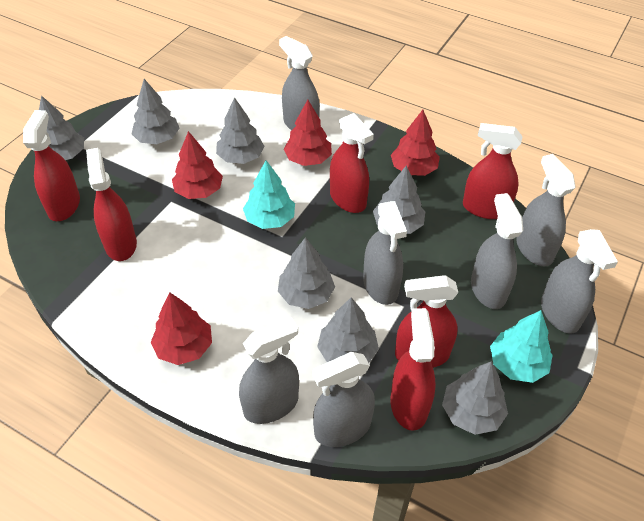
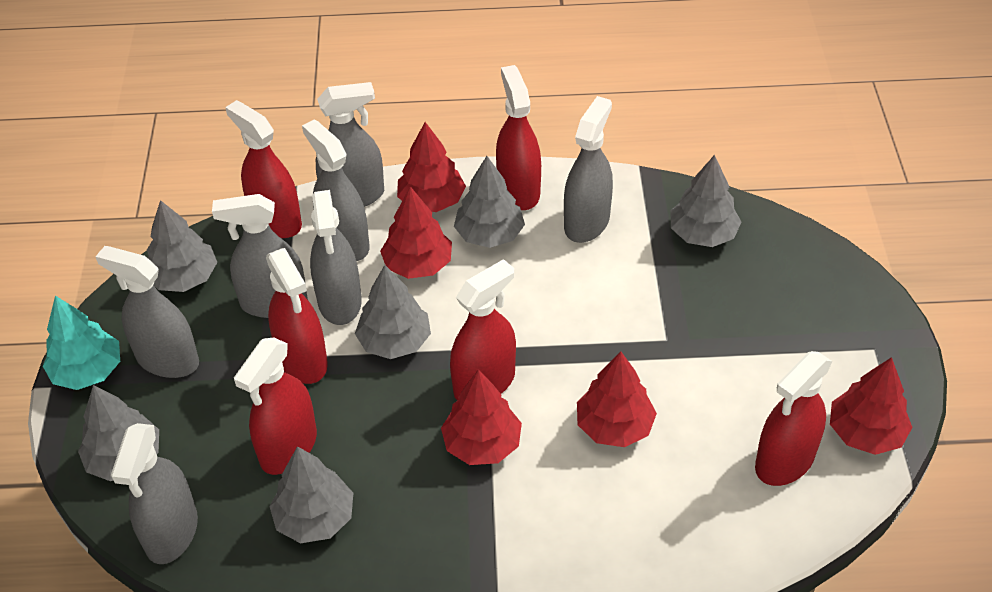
grey tree: [39,95,84,160] [132,79,180,144] [216,97,265,164] [278,237,335,309] [317,297,379,363] [373,166,425,234] [442,361,508,435] = 7 -> [78,385,159,481] [147,200,217,292] [269,446,353,543] [355,265,431,359] [454,156,525,248] [671,155,741,247] = 6
red tree: [151,292,212,365] [172,131,223,199] [284,100,332,166] [391,110,440,176] = 4 -> [380,186,452,279] [397,122,466,212] [441,370,522,465] [577,351,657,447] [830,357,913,455] = 5
turquoise tree: [243,160,295,229] [490,310,553,383] = 2 -> [43,296,120,390] = 1

